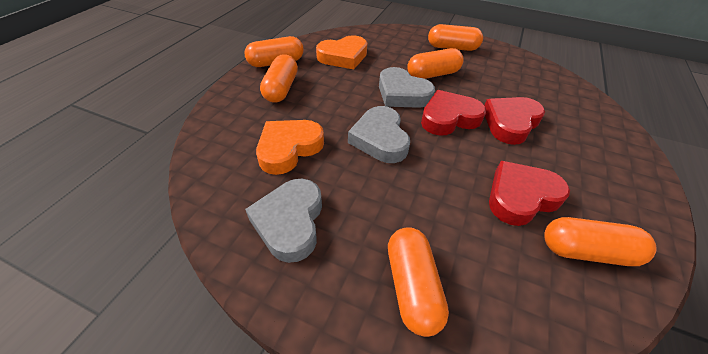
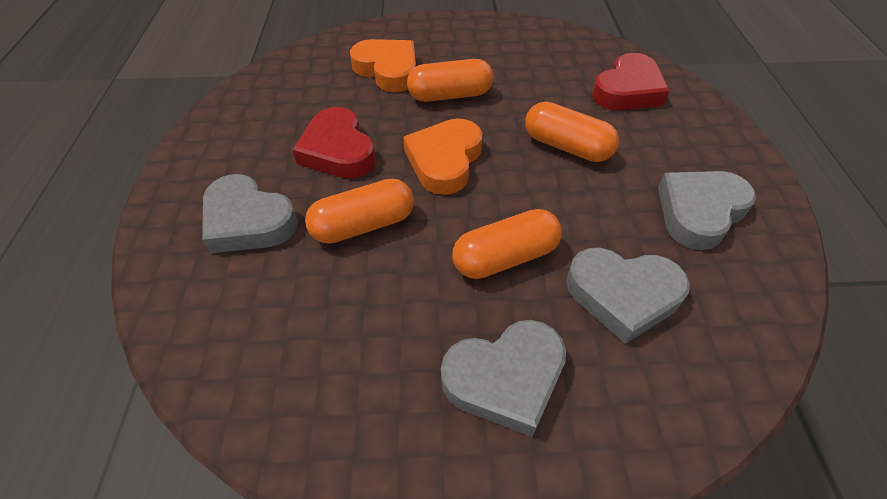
grey heart: [245,179,322,263] [348,106,410,163] [379,67,435,108] = 3 -> [202,174,298,253] [441,320,566,437] [566,248,690,344] [658,171,756,250] = 4
orange capsule: [244,36,304,67] [260,54,298,103] [388,227,449,337] [407,48,464,79] [428,24,483,51] [544,217,657,266] = 6 -> [305,179,414,244] [407,59,493,102] [452,209,562,279] [525,102,619,162] = 4
red heart: [421,90,486,136] [484,97,545,145] [489,161,570,226] = 3 -> [292,107,376,179] [592,53,670,110] = 2

